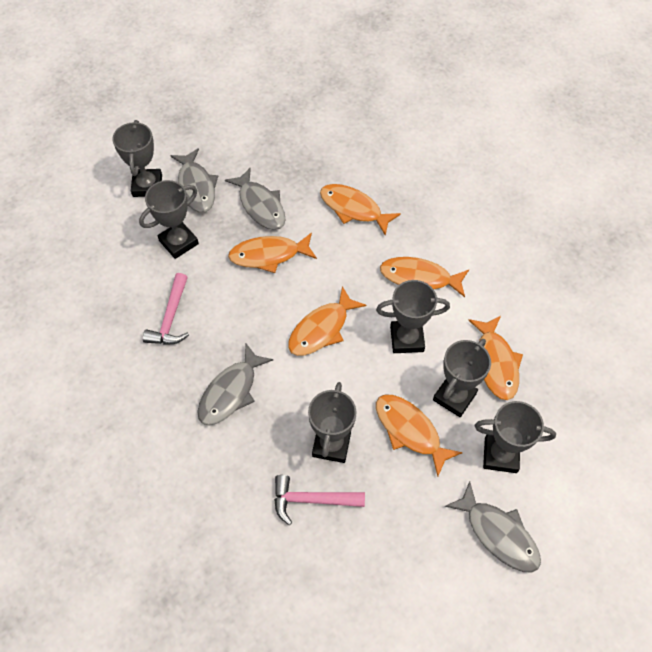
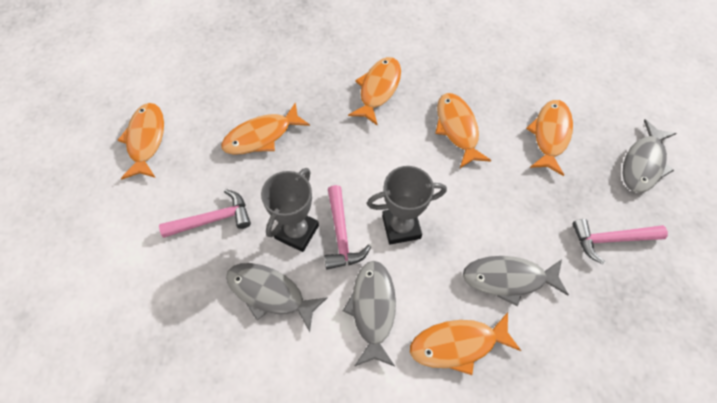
grey trophy: [112,120,162,197] [139,180,199,259] [308,382,357,463] [376,280,450,353] [433,339,491,417] [475,401,556,473] = 6 -> [261,168,319,252] [367,166,447,245] = 2
pink hammer: [143,273,189,344] [274,475,365,525] = 2 -> [159,189,251,238] [324,185,371,270] [572,219,668,264] = 3

